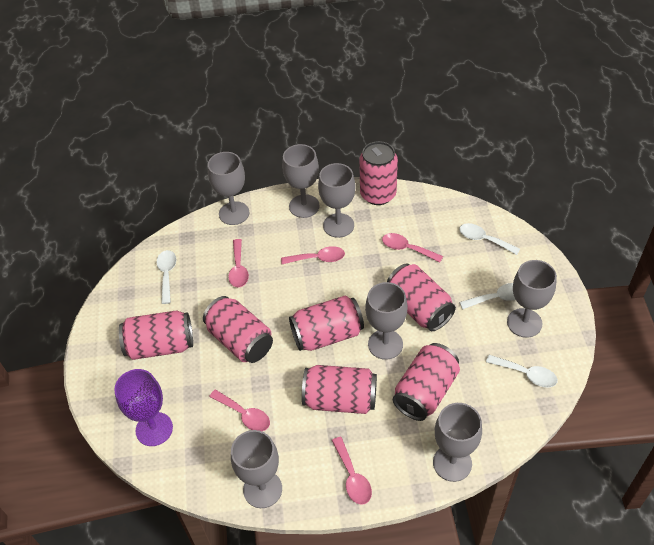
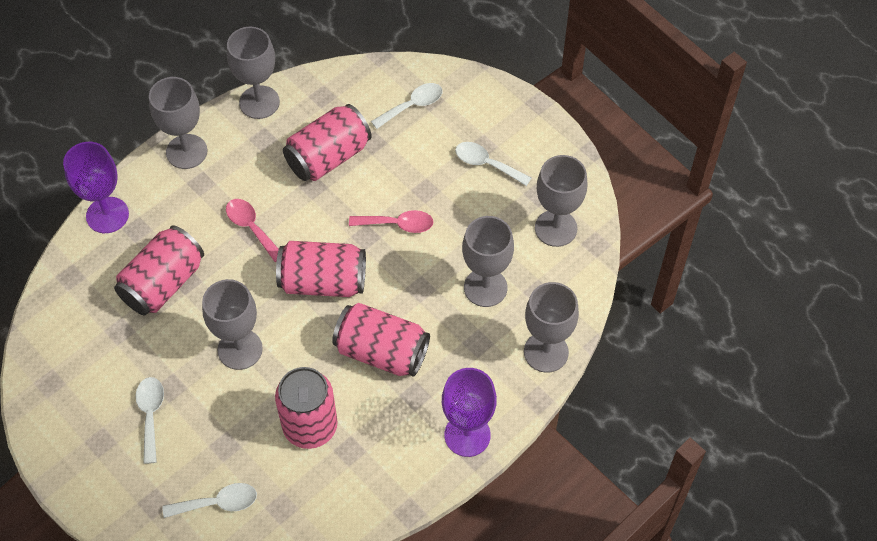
grey goblet: [208,152,249,225] [231,430,282,508] [282,144,320,218] [318,163,356,238] [365,282,408,360] [433,403,482,482] [507,260,557,338] = 7 -> [149,77,208,169] [202,279,263,370] [227,26,280,119] [462,216,514,307] [524,282,579,373] [535,155,587,247] = 6
pink can: [119,310,193,360] [203,296,273,363] [289,296,364,351] [302,365,377,414] [360,141,398,205] [387,264,456,331] [393,343,460,421] = 7 -> [114,225,204,315] [275,367,338,449] [276,241,366,297] [283,104,372,181] [332,303,430,377] = 5
pink spoon: [209,390,270,431] [228,239,249,287] [281,246,345,264] [332,437,372,505] [382,233,443,262] = 5 -> [226,199,279,262] [349,210,434,233] = 2
purple goblet: [114,369,173,446] = 1 -> [63,142,129,233] [442,368,497,457] = 2

